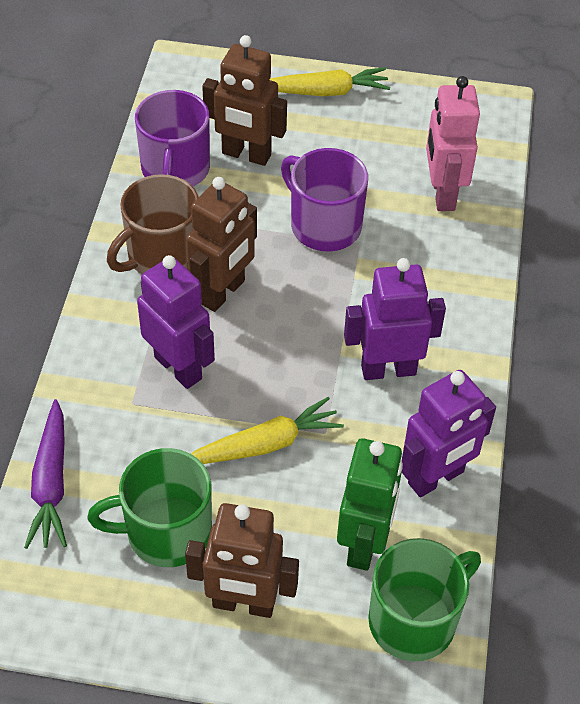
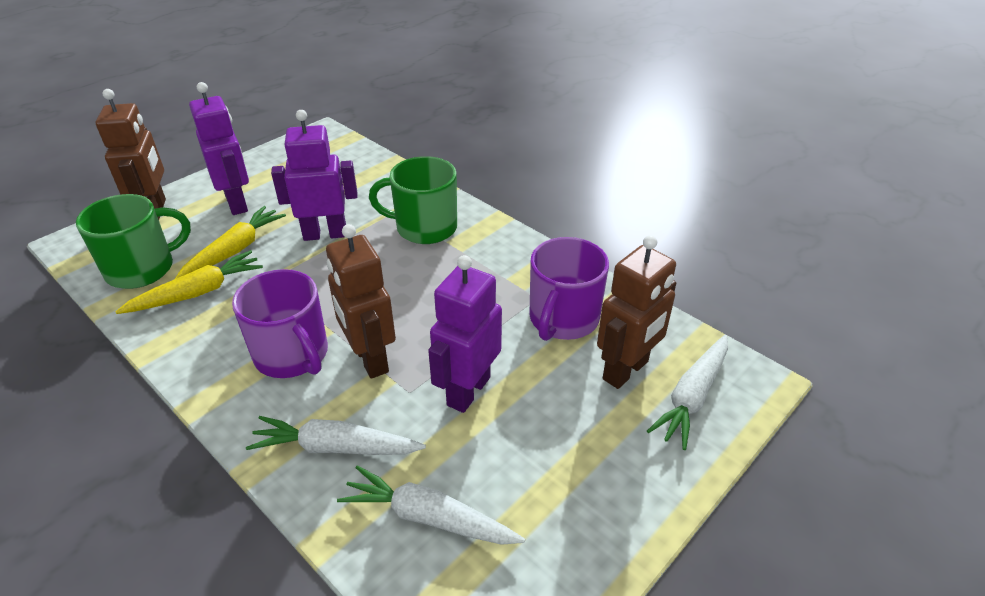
brown mug: [107,174,199,274] = 1 -> none = 0
green robot: [337,438,403,571] = 1 -> none = 0
pink robot: [426,76,480,211] = 1 -> none = 0
purple carrot: [24,399,67,549] = 1 -> none = 0
white carrot: none = 0 -> [246,416,426,455] [337,465,525,545] [647,335,728,450] = 3

